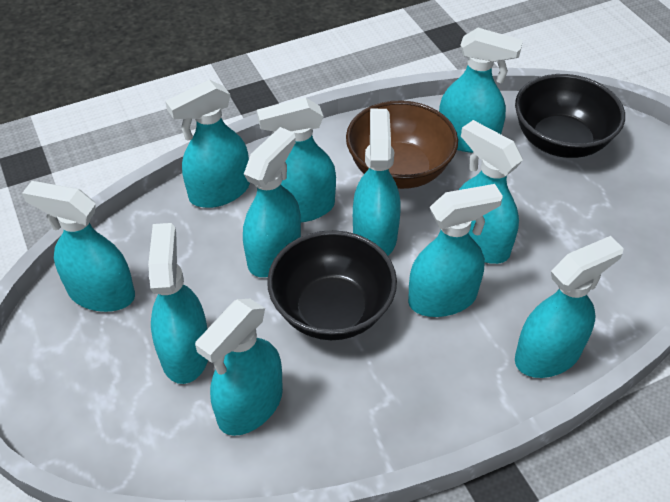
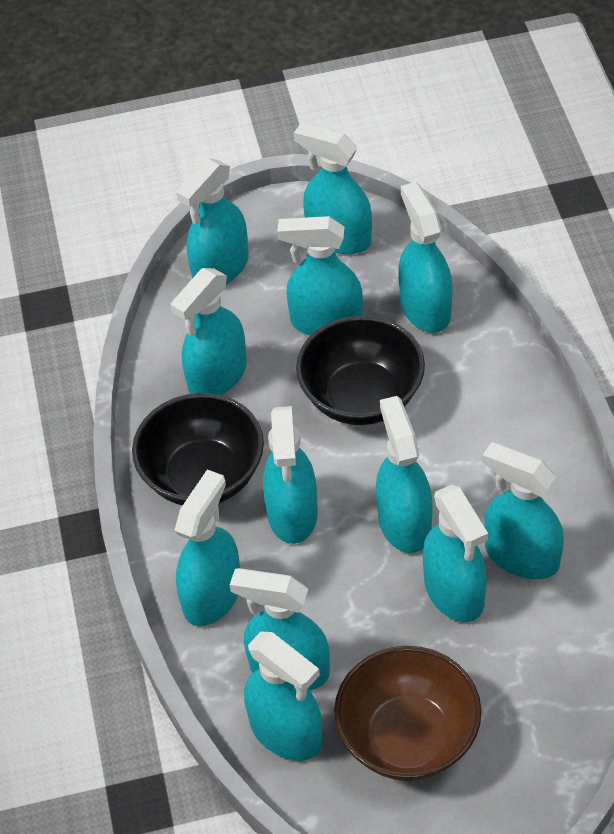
turquoise spray bottle: [22,181,135,312] [148,223,208,384] [165,80,250,208] [195,299,283,436] [243,127,301,277] [257,97,336,222] [353,109,401,256] [408,184,503,317] [439,28,523,153] [459,120,523,264] [515,236,624,378] = 11 -> [170,268,247,395] [174,469,240,626] [176,158,249,284] [230,568,330,690] [244,631,323,761] [263,406,318,544] [277,216,363,336] [294,122,372,254] [376,396,433,553] [398,182,452,333] [423,484,488,622] [482,442,564,579] = 12

